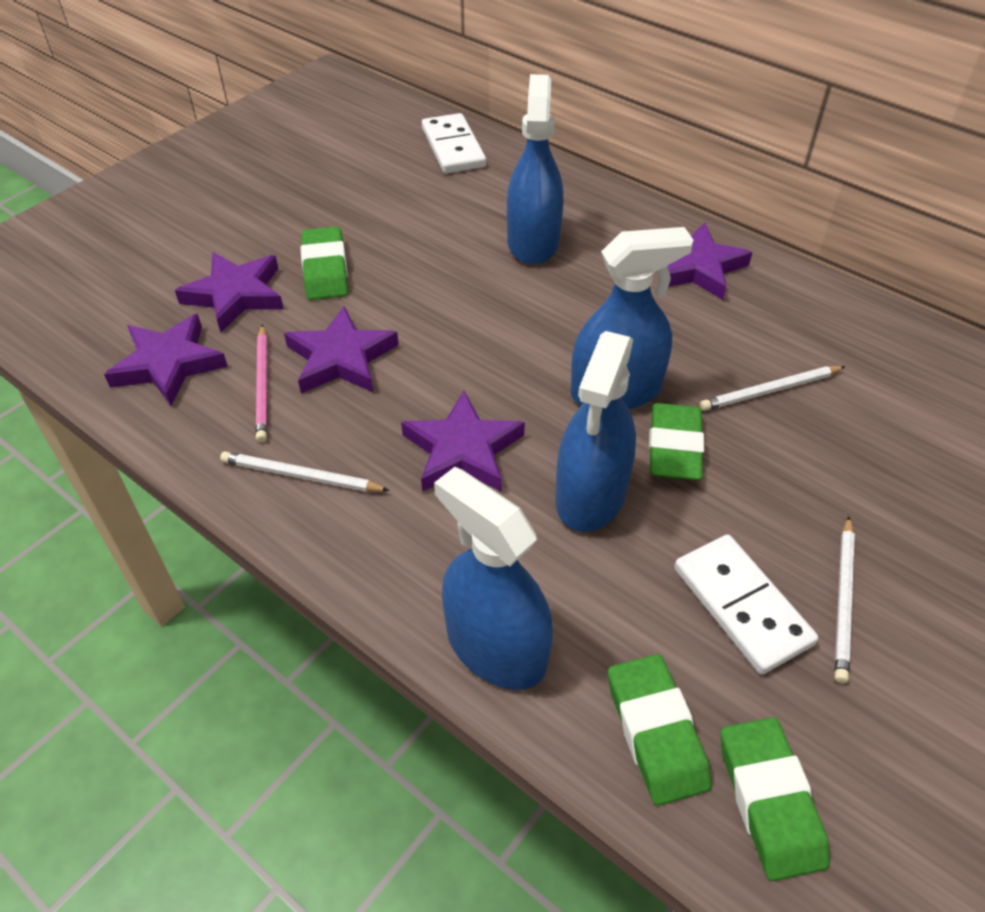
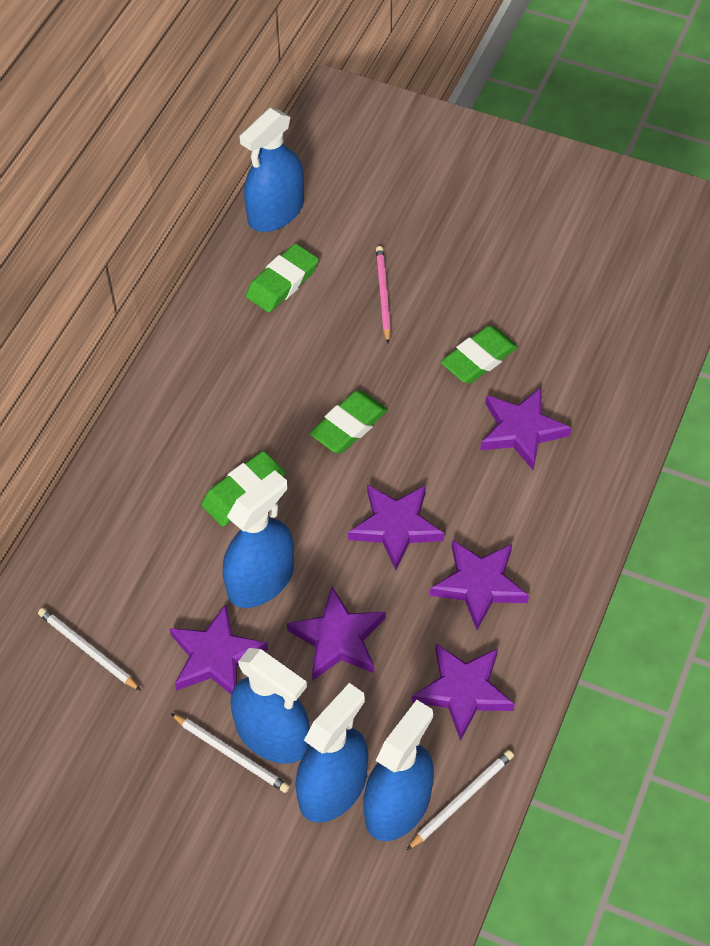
blue spray bottle: [434,467,553,690] [507,74,564,265] [555,331,636,532] [571,227,693,410] = 4 -> [223,470,294,608] [230,648,310,764] [240,108,304,232] [295,683,368,823] [363,700,434,841] = 5
purple star: [104,314,228,406] [175,252,284,332] [284,306,399,393] [401,391,525,492] [667,223,753,300] = 5 -> [169,604,268,694] [287,587,385,680] [348,485,445,570] [412,644,515,741] [430,540,529,630] [480,388,572,470] = 6
white domino: [422,113,486,173] [674,534,818,674] = 2 -> none = 0

